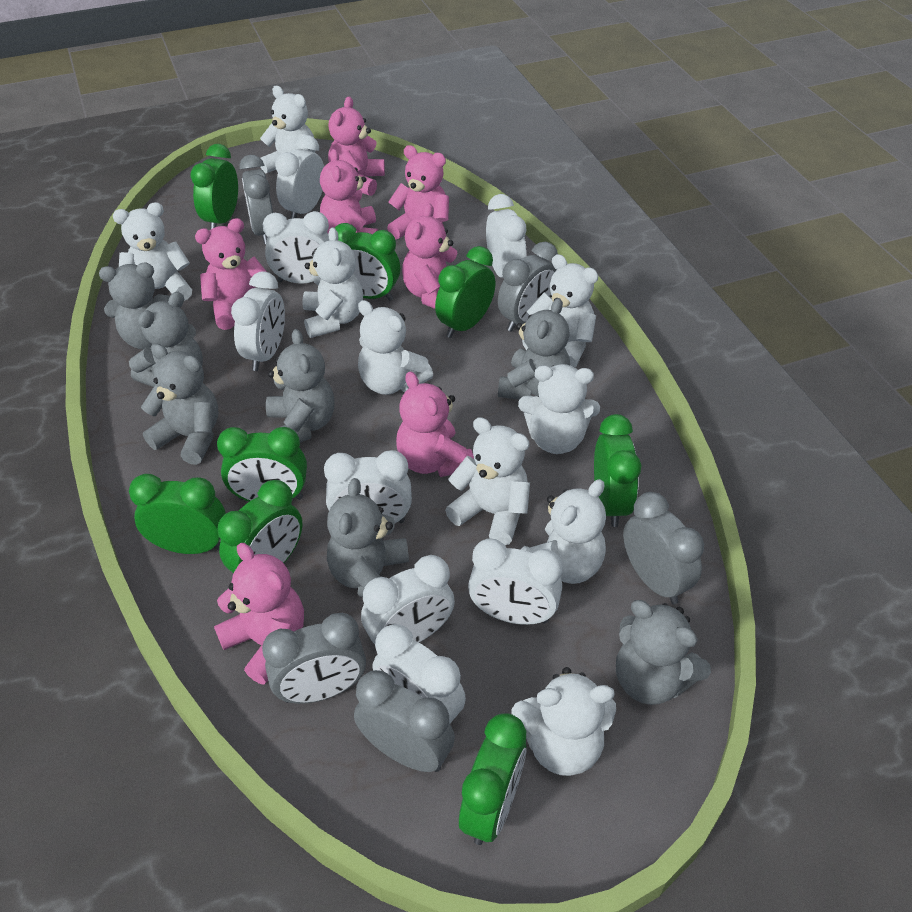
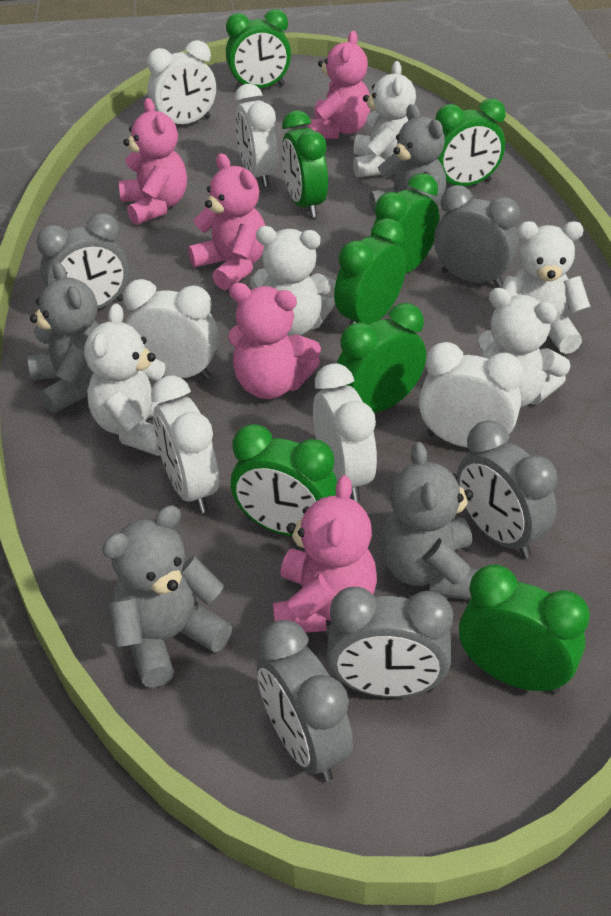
grey teddy bear: [99,263,170,350] [129,292,203,387] [141,344,218,465] [266,329,334,443] [327,478,409,597] [498,298,570,400] [616,600,711,705] = 7 -> [28,262,100,413] [102,505,232,688] [369,104,446,212] [381,442,479,600] = 4
pink teddy bear: [195,218,267,330] [214,543,304,685] [320,149,378,234] [328,96,385,196] [387,145,449,239] [396,371,474,477] [402,203,457,309] = 7 -> [119,98,187,225] [188,153,265,290] [228,283,321,399] [273,475,377,633] [308,31,370,139] = 5
white clock: [231,272,285,371] [263,211,329,284] [275,135,324,219] [324,450,412,523] [361,555,455,644] [373,624,466,723] [468,539,563,625] [486,194,526,278] = 8 -> [123,279,219,380] [147,40,216,124] [151,375,219,513] [235,84,279,187] [313,363,377,502] [419,342,524,447] = 6
white teddy bear: [113,202,192,301] [260,86,316,174] [302,227,363,338] [358,300,433,395] [445,417,530,545] [511,667,616,776] [518,364,600,454] [521,479,606,584] [522,254,598,368] = 9 -> [84,303,168,456] [250,226,336,337] [353,61,416,177] [477,288,571,408] [502,221,590,354] = 5

